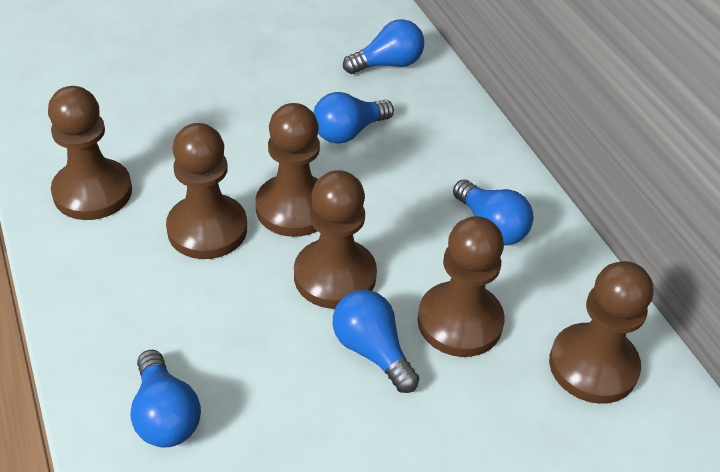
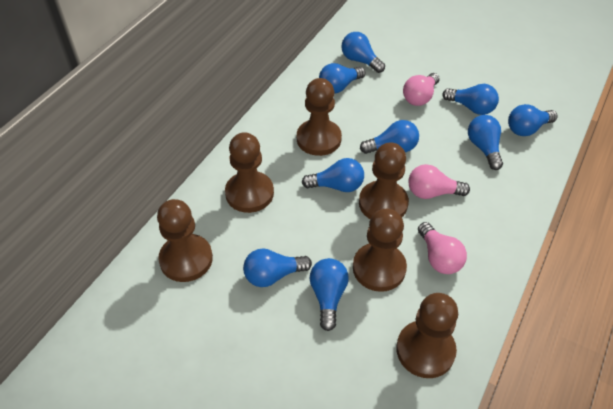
blue light bulb: [130,350,201,448] [313,92,394,144] [333,290,419,393] [343,19,424,74] [453,179,534,246] = 5 -> [243,248,312,287] [302,158,364,192] [310,258,349,331] [319,63,365,94] [341,32,385,73] [360,120,419,154] [442,84,499,115] [468,115,503,170] [508,104,558,136] = 9
pink light bulb: none = 0 -> [403,73,440,106] [408,164,470,199] [418,222,467,274] = 3

